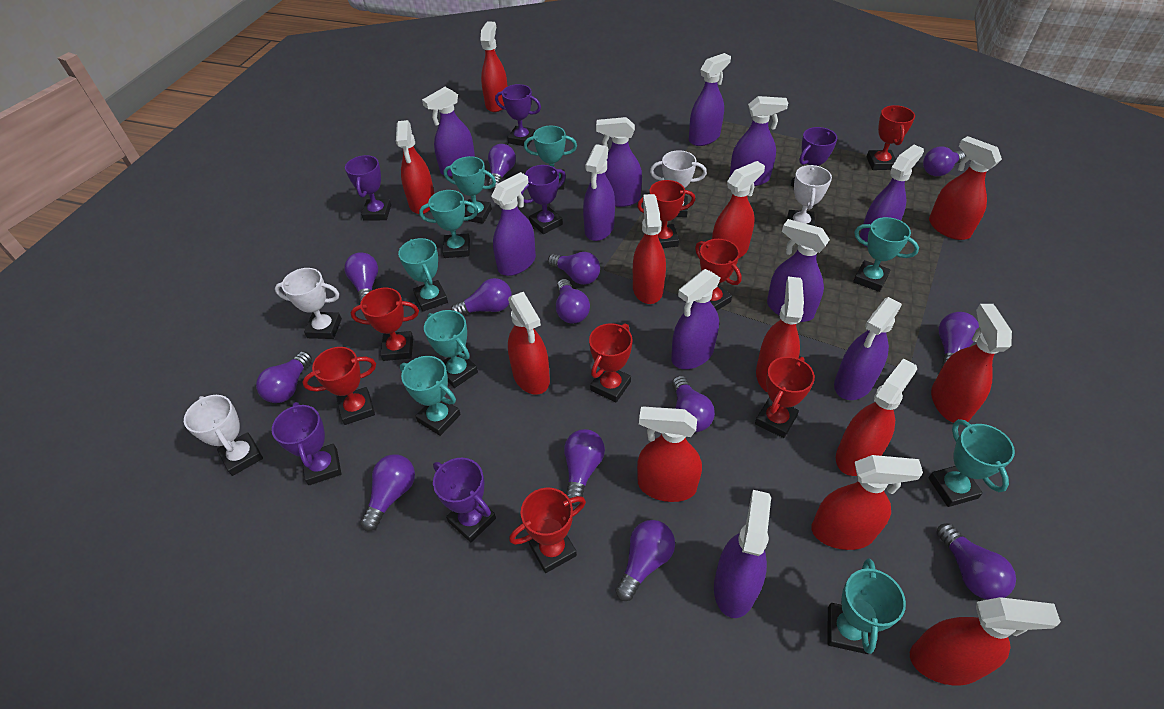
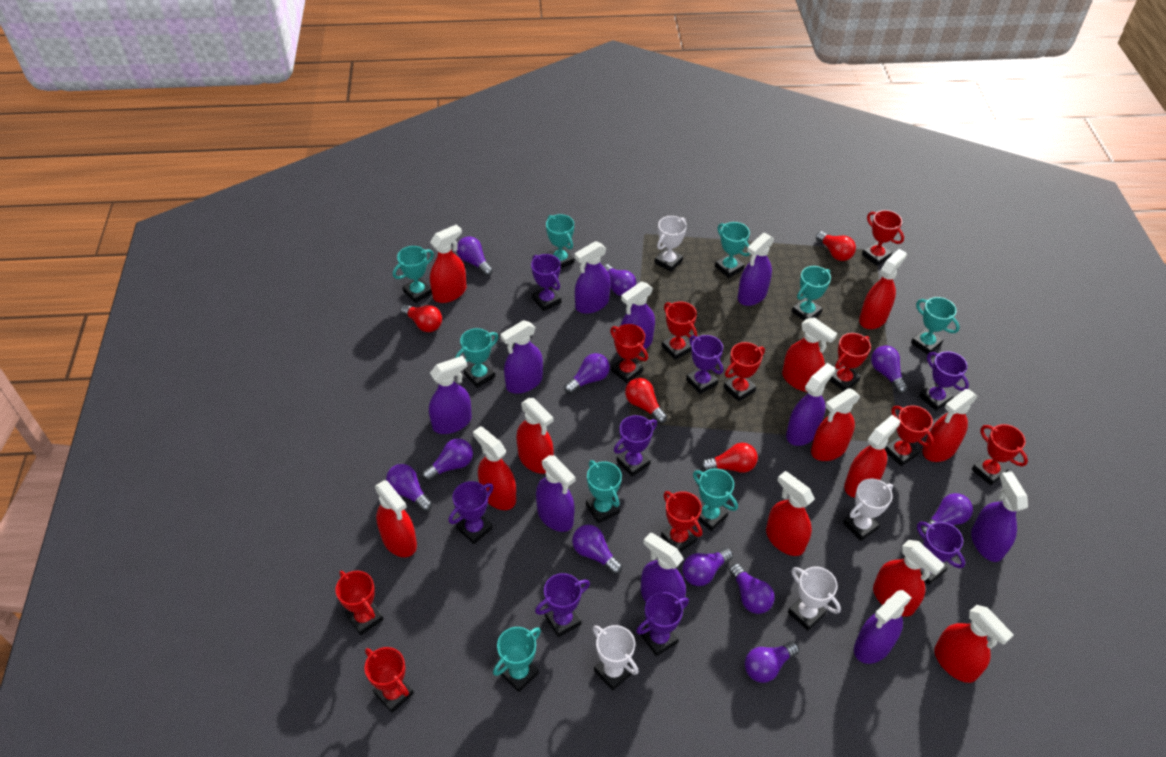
purple light bulb: [256,351,312,403] [344,252,378,303] [360,454,415,531] [451,278,512,315] [488,144,516,190] [548,252,600,285] [556,279,590,324] [564,429,605,506] [616,520,675,601] [672,376,715,432] [923,146,965,176] [936,523,1016,600] [938,312,979,367] = 13 -> [386,464,432,512] [422,439,473,481] [457,236,493,276] [564,353,610,394] [572,525,622,574] [603,264,636,296] [682,548,733,586] [729,563,775,614] [745,641,799,683] [871,345,907,394] [921,493,973,535] = 11
purple spray bottle: [422,87,475,177] [491,172,536,276] [583,144,615,241] [596,117,642,207] [671,269,720,369] [689,53,731,146] [714,490,771,618] [729,96,788,186] [767,219,830,322] [834,297,902,400] [860,145,924,247] = 11 -> [429,356,472,434] [500,320,543,393] [536,455,576,532] [574,241,611,314] [620,282,655,352] [641,532,686,604] [738,233,774,306] [786,363,835,446] [854,590,912,664] [971,471,1028,562] = 10
purple trophy: [272,402,341,485] [345,155,391,221] [433,458,496,542] [495,84,541,147] [521,165,566,234] [791,127,837,187] = 6 -> [449,481,494,544] [531,254,561,311] [535,573,590,637] [614,415,657,477] [636,592,689,656] [686,335,723,394] [917,522,965,585] [919,351,969,411] = 8
red light bulb: none = 0 -> [400,304,442,332] [625,378,667,424] [701,443,758,473] [816,231,856,261] = 4
red trophy: [302,347,376,425] [351,288,419,361] [509,488,586,573] [589,323,633,402] [637,180,695,248] [695,239,742,311] [755,356,815,438] [866,105,915,170] = 8 -> [335,571,384,635] [364,647,414,713] [610,324,648,383] [661,491,702,552] [662,302,697,360] [724,342,765,402] [829,333,871,391] [862,210,904,266] [885,405,934,466] [972,424,1028,485] = 10

